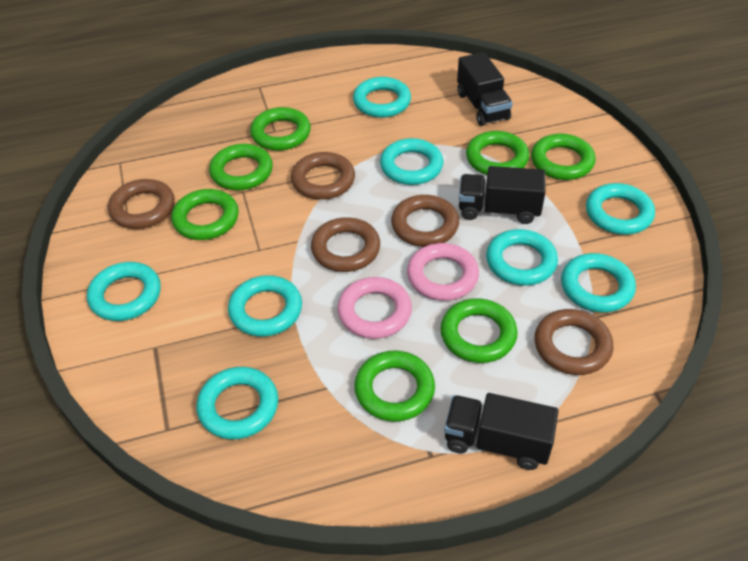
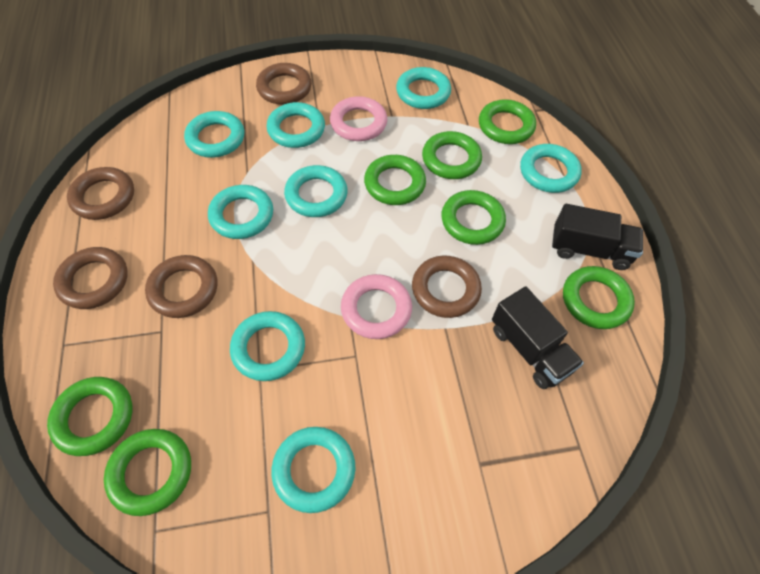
black truck: [444,393,558,470] [457,52,513,126] [459,166,546,224] = 3 -> [492,286,584,389] [552,204,643,270] = 2

